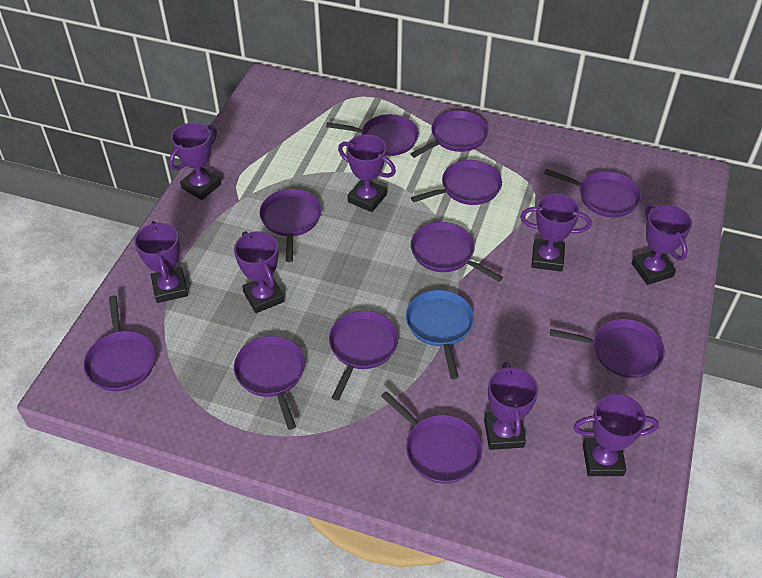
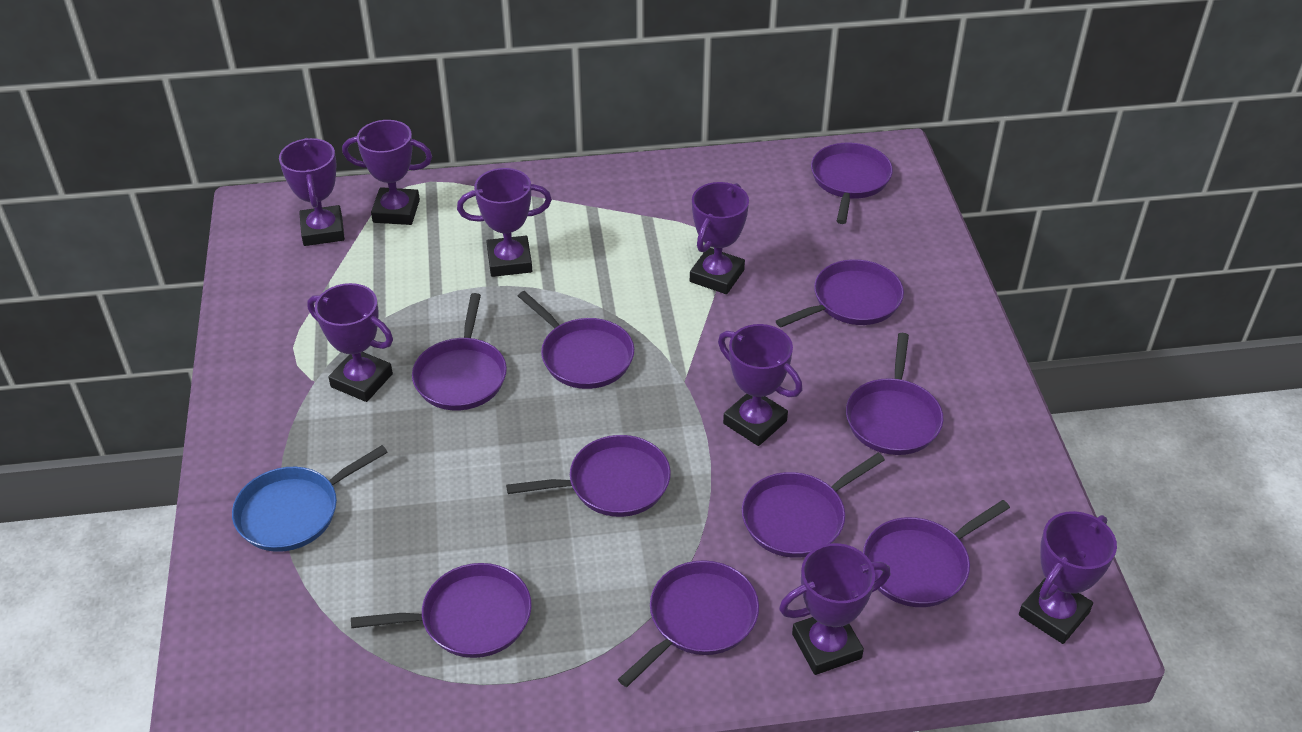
purple pan: [84,296,156,391] [234,336,305,430] [260,189,322,262] [326,114,419,156] [329,311,398,401] [381,391,482,483] [411,111,488,158] [411,160,502,205] [411,222,503,282] [544,169,641,217] [550,319,665,378] = 11 -> [351,563,532,658] [412,293,507,410] [506,435,671,517] [518,291,634,389] [618,560,759,687] [742,453,885,558] [776,259,904,327] [811,142,893,224] [846,333,943,455] [863,500,1010,607] = 10

